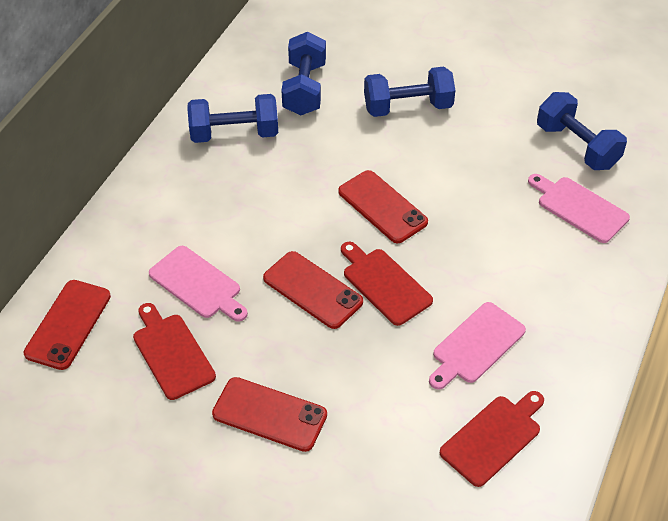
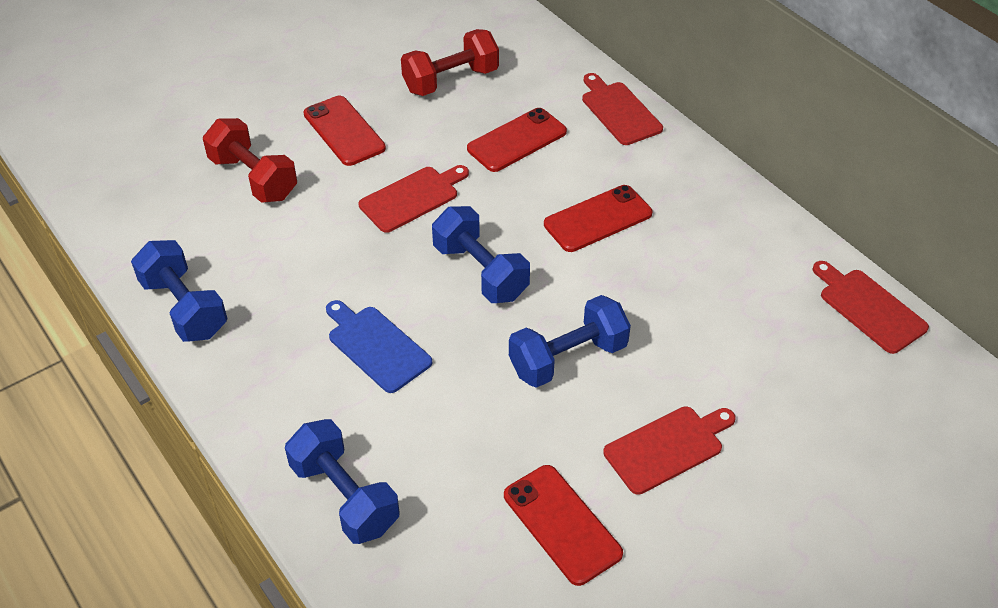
blue cutting board: none = 0 -> [326,300,432,393] = 1
pink cutting board: [149,246,248,322] [429,302,526,390] [528,174,630,243] = 3 -> none = 0
red cutting board: [133,303,216,400] [341,242,433,326] [440,391,544,487] = 3 -> [358,165,469,233] [582,73,663,145] [603,406,736,495] [813,261,929,354] = 4
red dumbbell: none = 0 -> [203,118,297,203] [401,29,499,96] = 2

